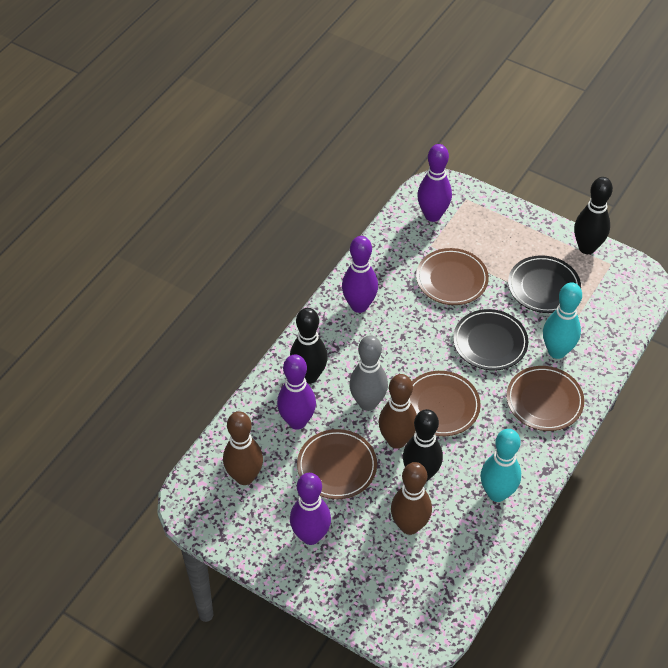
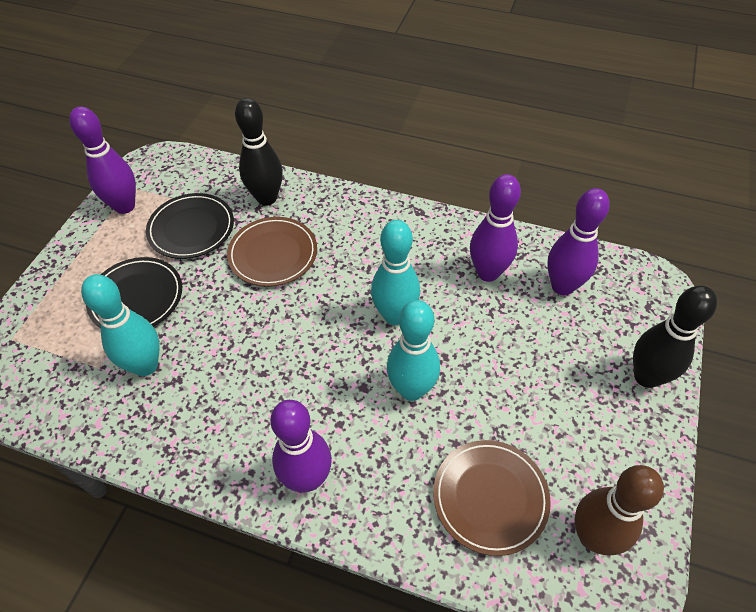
black bowling pin: [290,308,328,384] [403,409,443,482] [574,177,613,254] = 3 -> [235,98,283,206] [633,285,717,388] = 2
brown bowling pin: [223,411,263,485] [379,374,417,449] [391,462,432,535] = 3 -> [575,465,664,556] = 1
brown plate: [297,429,377,499] [410,371,481,436] [416,248,489,305] [506,366,584,431] = 4 -> [227,217,317,287] [433,440,551,556] = 2
grey bowling pin: [349,335,388,411] = 1 -> none = 0
turquoise bowling pin: [481,429,521,502] [543,282,582,359] = 2 -> [81,274,160,376] [371,220,420,325] [387,300,440,401] = 3

